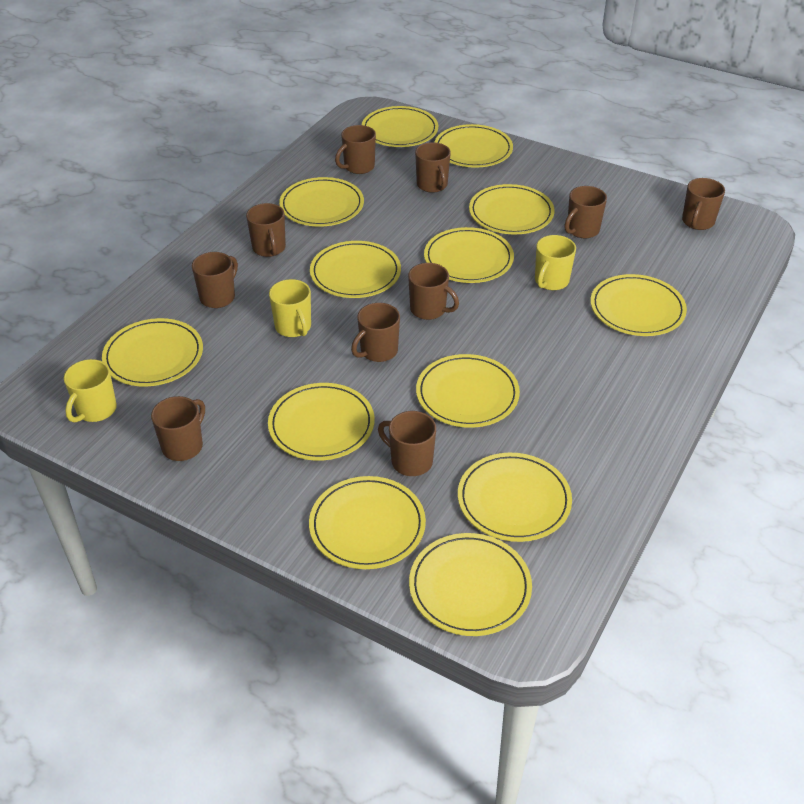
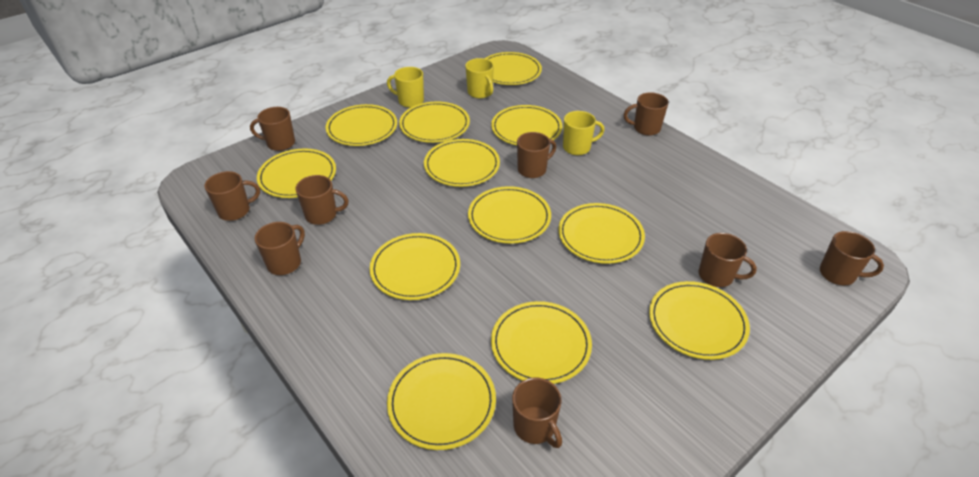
brown mug: [151,396,205,461] [192,252,238,308] [246,203,286,257] [335,125,376,174] [351,303,400,362] [378,411,436,476] [408,263,459,320] [415,142,451,193] [565,186,607,238] [682,178,725,230] = 10 -> [205,171,260,221] [250,107,295,151] [255,222,305,275] [295,175,349,225] [512,378,562,448] [517,132,556,178] [624,92,669,136] [699,233,757,287] [820,231,884,286] = 9
yellow plate: [102,318,203,386] [268,383,375,461] [279,177,364,227] [309,476,426,569] [310,241,401,298] [362,106,438,147] [409,533,532,636] [416,354,520,428] [424,227,514,283] [435,124,513,168] [458,453,572,542] [469,184,555,234] [591,274,687,336] = 13 -> [257,148,336,198] [326,104,397,146] [370,233,460,300] [387,353,496,450] [399,101,470,143] [424,139,500,187] [468,186,551,244] [484,52,542,85] [491,105,562,145] [491,301,592,384] [558,203,645,264] [649,281,750,360] = 12

